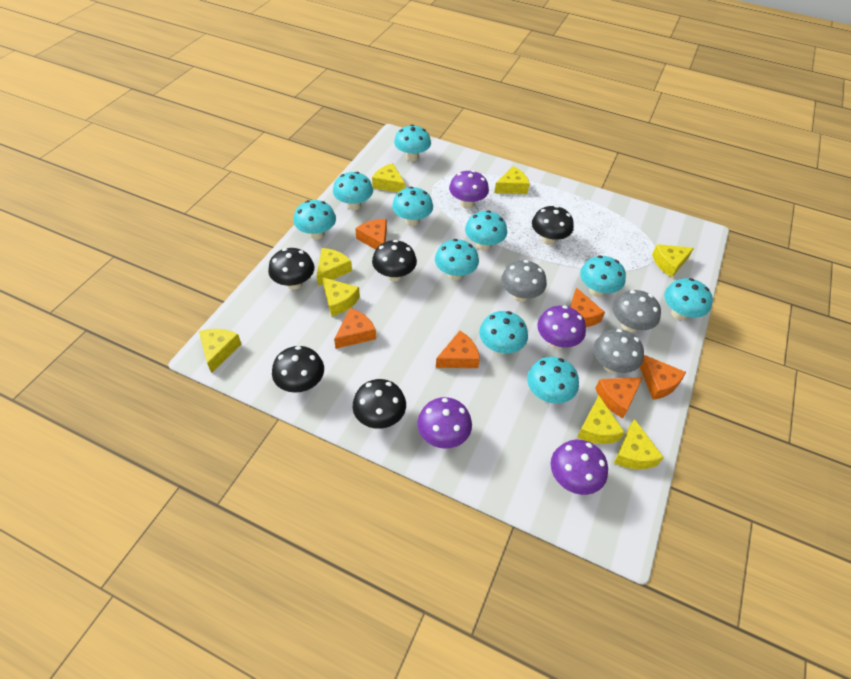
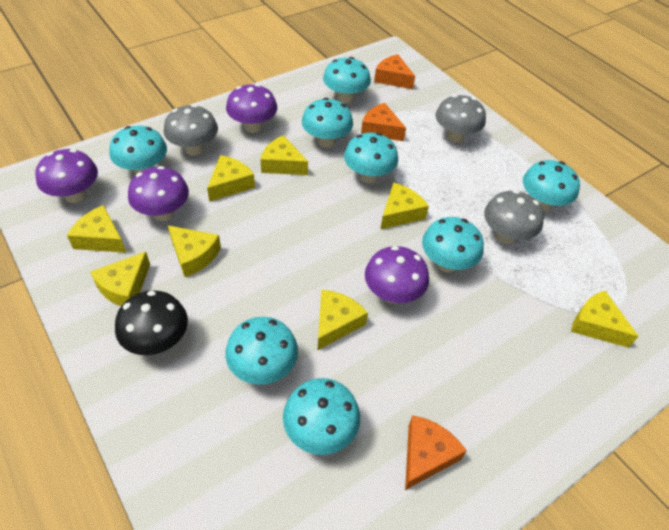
black mushroom: [268,248,314,290] [272,346,324,393] [352,379,406,429] [372,240,417,282] [532,206,574,245] = 5 -> [115,290,188,355] = 1
orange cheese: [334,308,376,349] [355,219,387,250] [436,331,480,368] [570,287,605,327] [595,377,643,418] [640,355,686,400] = 6 -> [361,103,406,141] [374,54,415,89] [405,415,467,490] = 3
turquoise mushroom: [293,200,336,240] [333,172,373,210] [392,187,433,226] [394,125,431,161] [435,239,479,280] [465,210,507,251] [479,311,528,355] [527,357,579,404] [580,256,626,297] [664,278,713,320] = 10 -> [109,126,167,175] [225,317,298,385] [283,378,360,455] [302,98,353,148] [323,57,371,104] [344,133,398,183] [422,217,484,272] [523,160,580,211] = 8

